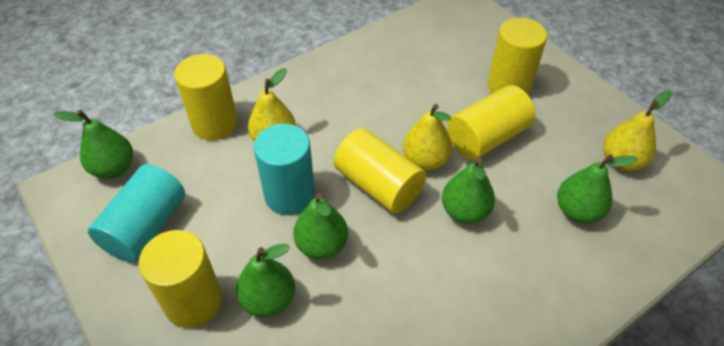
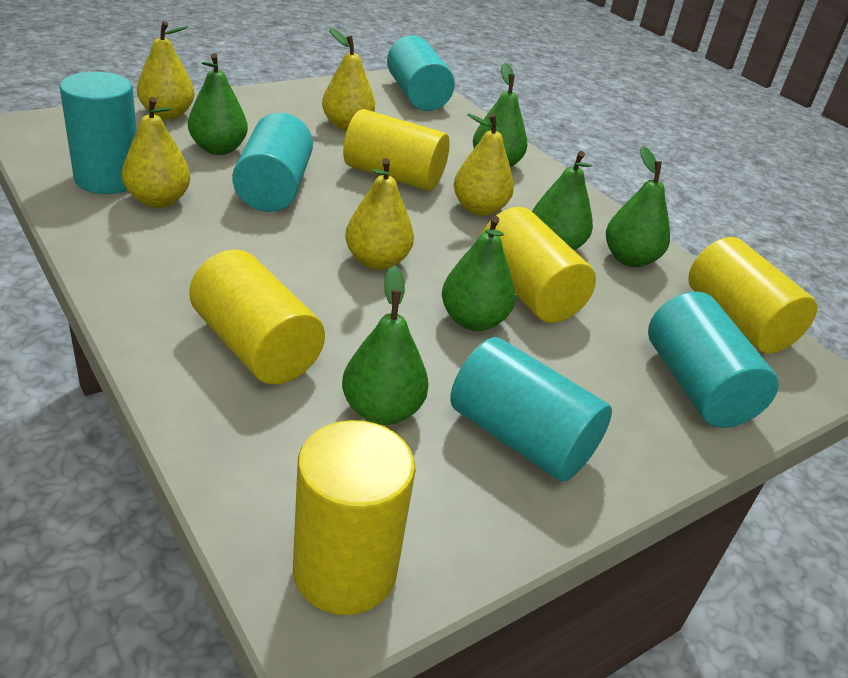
green pear: [54,110,133,179] [236,244,295,318] [293,194,348,259] [442,158,495,224] [557,154,638,223] = 5 -> [188,53,248,155] [342,265,429,425] [442,216,515,331] [473,63,527,168] [532,151,593,250] [606,146,670,267] = 6
turquoise cylinder: [88,164,185,262] [254,124,315,215] = 2 -> [60,72,137,194] [232,113,313,212] [387,35,455,111] [450,337,612,481] [648,292,779,428] = 5
yellow pear: [248,68,296,142] [403,104,452,170] [603,90,672,171] = 3 -> [122,97,190,208] [137,21,194,119] [322,28,375,131] [345,158,414,270] [454,113,514,216] = 5

